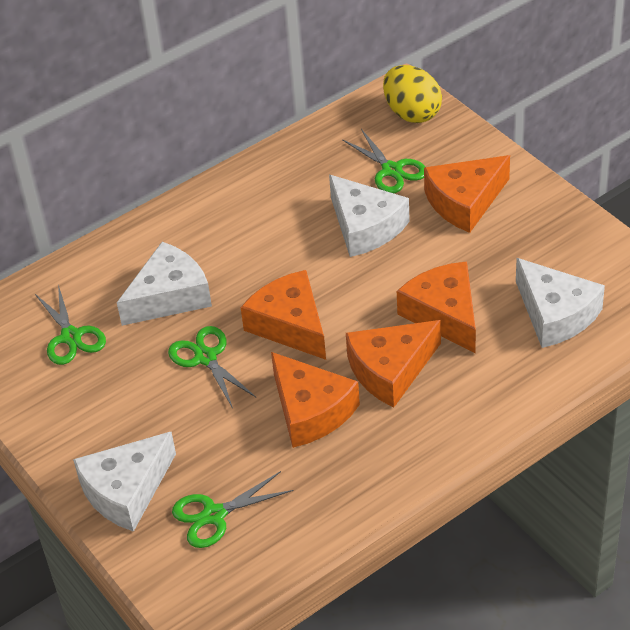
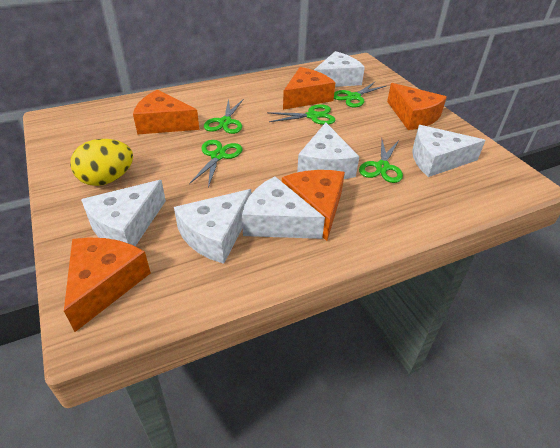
green scissors: [35,284,106,365] [168,326,256,408] [172,471,294,548] [342,129,425,193] = 4 -> [189,140,242,188] [204,98,244,134] [267,104,335,125] [334,82,386,107] [359,140,403,183] = 5
white cheese: [73,432,176,532] [117,242,212,326] [329,175,410,257] [516,258,605,348] = 4 -> [81,180,166,246] [174,189,251,264] [242,177,325,239] [297,122,359,179] [314,51,365,87] [412,125,485,177] = 6

